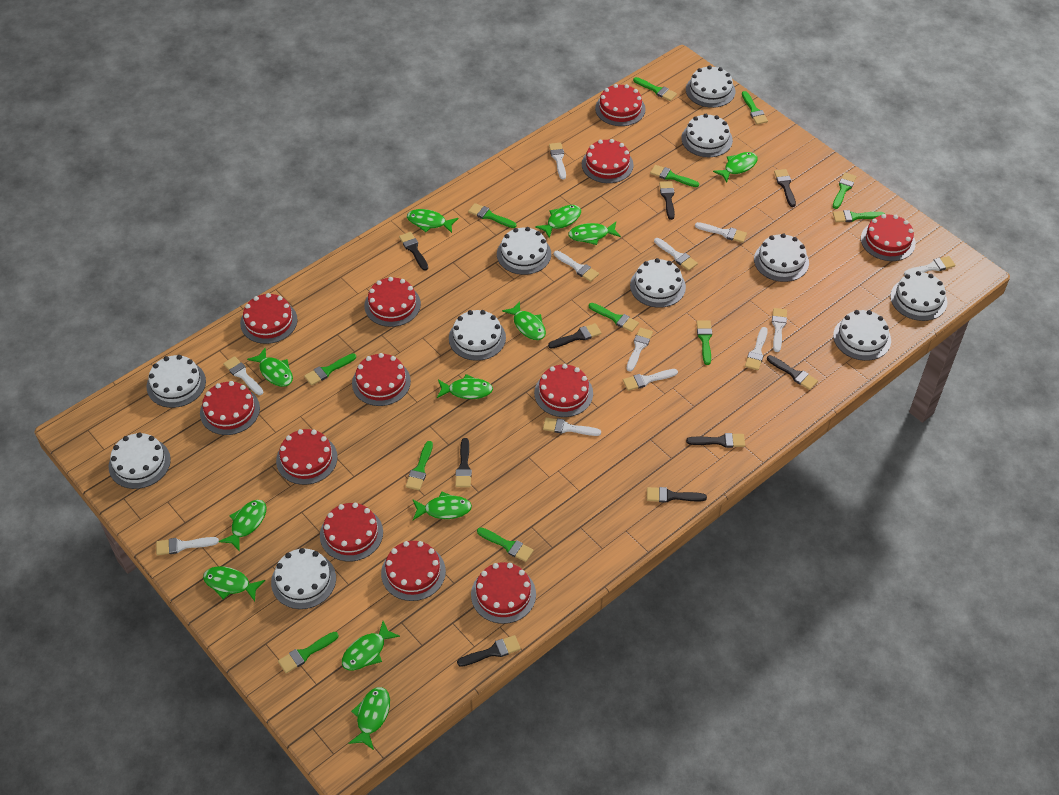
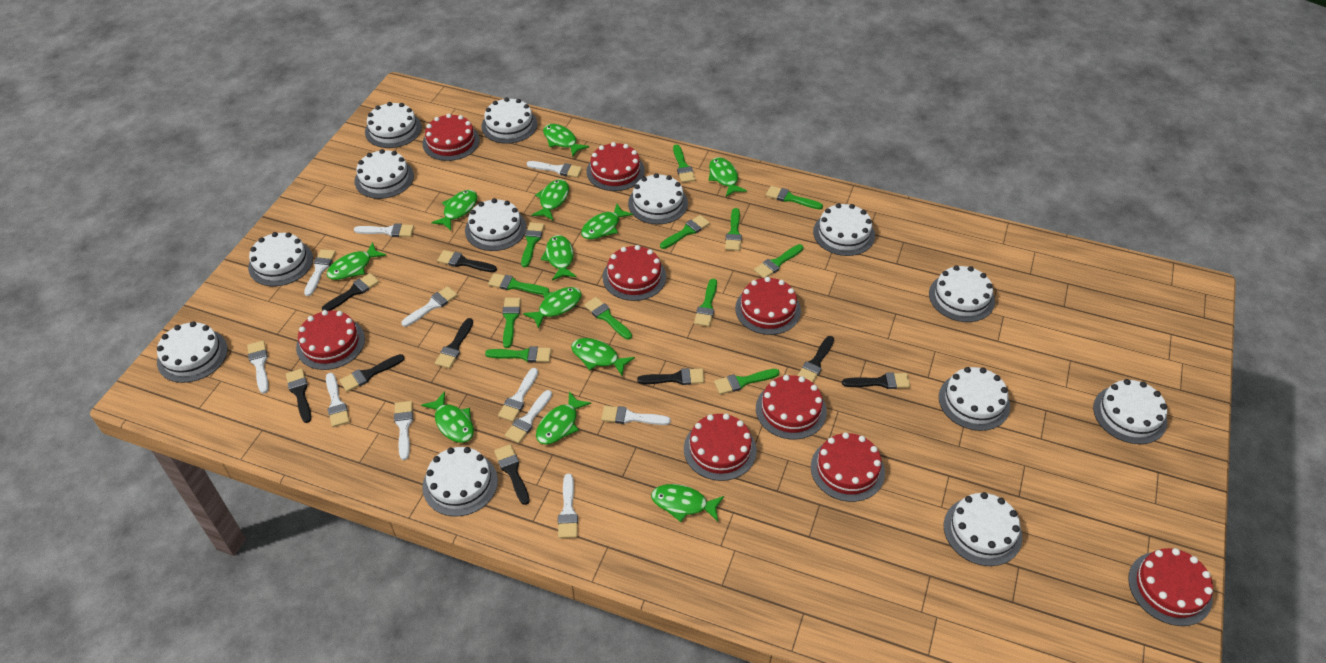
red cake: [200,381,260,435] [240,293,298,344] [276,429,338,485] [320,502,383,561] [352,353,411,406] [364,277,421,327] [381,541,446,601] [471,562,536,624] [534,364,593,417] [582,139,634,183] [595,84,646,126] [861,214,916,261] = 12 -> [296,310,365,370] [422,114,480,161] [586,142,645,191] [603,245,666,301] [684,413,757,481] [735,277,801,335] [756,375,827,440] [811,432,885,502] [1128,548,1213,626] = 9
white brush: [156,537,219,555] [223,356,263,395] [543,417,601,436] [549,142,566,180] [554,251,599,282] [623,369,678,391] [626,328,653,372] [654,238,698,271] [695,222,747,243] [745,327,768,370] [772,308,787,352] [904,256,955,275] = 12 -> [247,341,269,393] [304,249,336,296] [326,373,350,427] [354,223,414,237] [394,401,413,460] [402,286,458,327] [498,368,538,422] [505,390,552,443] [527,161,582,178] [558,474,578,538] [601,406,671,425] = 11
white cake: [109,433,171,489] [147,355,206,408] [271,548,336,609] [449,310,506,361] [497,227,551,275] [630,258,686,308] [681,114,733,157] [686,65,735,108] [754,233,809,282] [833,310,891,361] [890,271,947,321] = 11 -> [157,321,228,383] [248,232,313,286] [354,149,414,199] [365,102,422,148] [422,447,498,516] [465,198,527,251] [481,97,537,144] [628,173,688,224] [813,203,875,256] [929,265,995,322] [939,367,1010,431] [944,492,1022,566] [1093,379,1167,444] = 13

